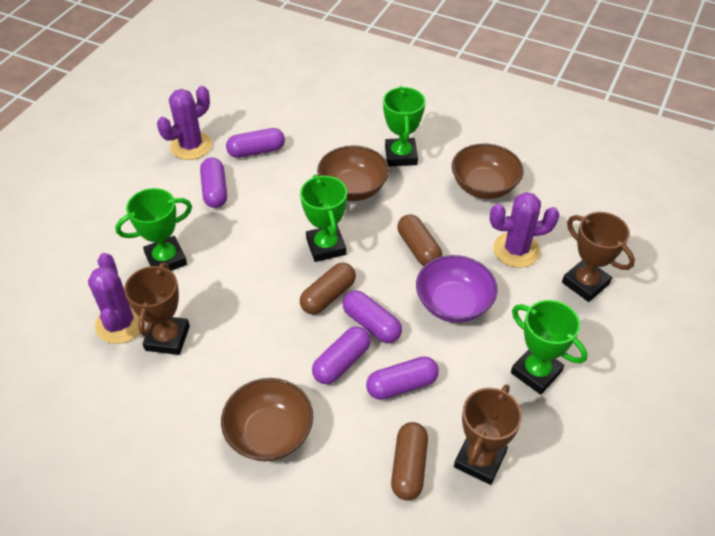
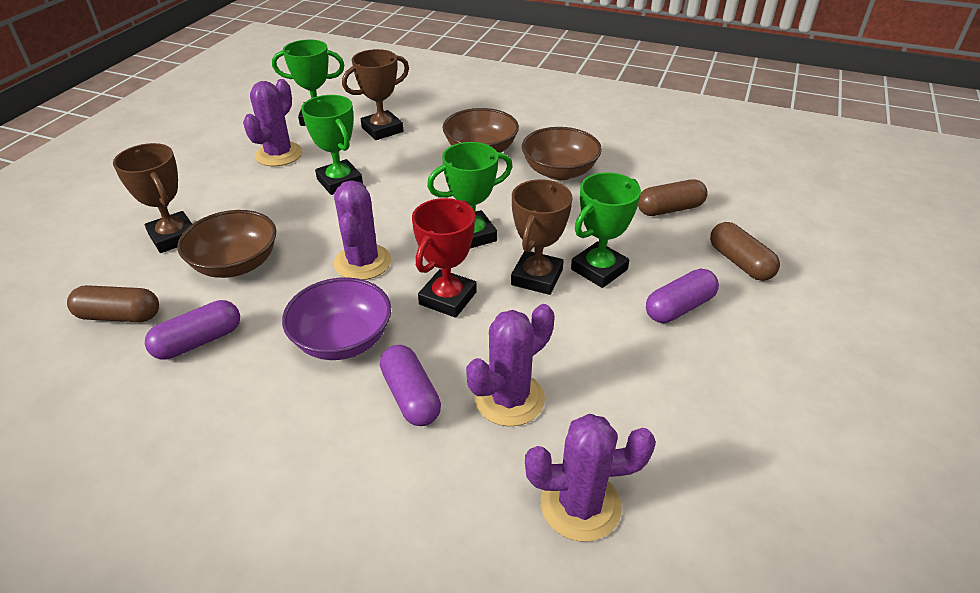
purple cactus: [88,253,146,344] [157,86,212,160] [490,192,560,267] = 3 -> [243,79,303,166] [334,180,391,280] [466,304,555,427] [525,414,656,542] = 4
purple capsule: [200,158,227,208] [226,128,285,158] [312,326,371,384] [343,291,402,343] [366,356,439,400] = 5 -> [145,300,240,360] [380,345,441,426] [646,269,719,323] = 3
red trophy: none = 0 -> [412,198,477,318] = 1

